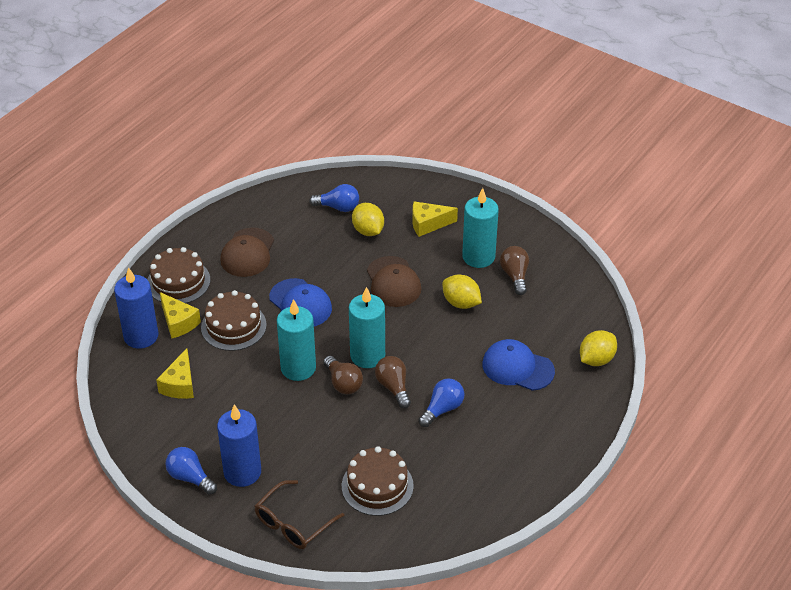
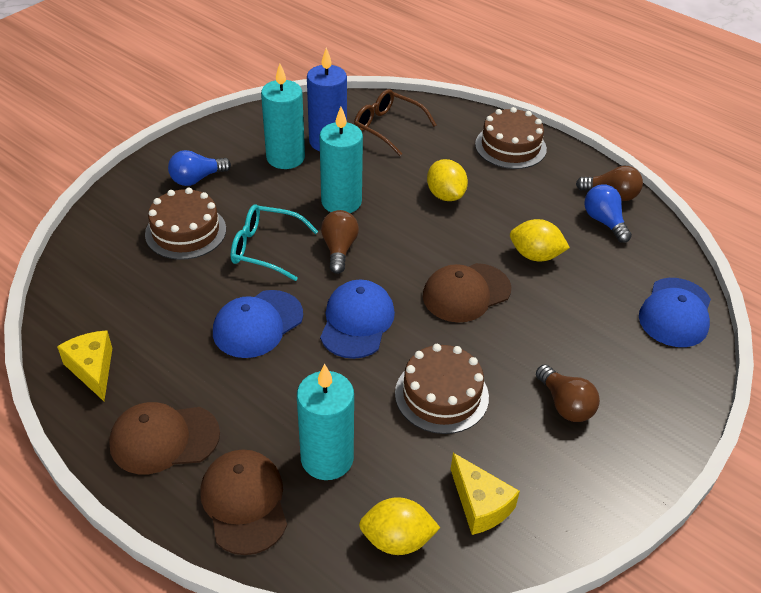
blue candle: [114,267,158,349] [217,404,261,487] = 2 -> [307,48,347,151] = 1
blue cap: [269,278,332,326] [482,339,555,391] = 2 -> [213,290,303,358] [320,280,395,359] [639,278,711,347] = 3
blue light bulb: [165,447,217,495] [309,184,359,212] [418,378,464,427] = 3 -> [168,150,231,186] [584,185,632,243] = 2
brown cap: [220,227,274,277] [367,256,421,307] = 2 -> [109,402,220,474] [200,449,287,555] [423,263,511,323] = 3
turquoise glasses: none = 0 -> [231,205,318,281] = 1
yellow cheese: [156,348,194,399] [160,292,201,339] [413,202,458,237] = 3 -> [57,330,112,401] [451,453,520,535] = 2

